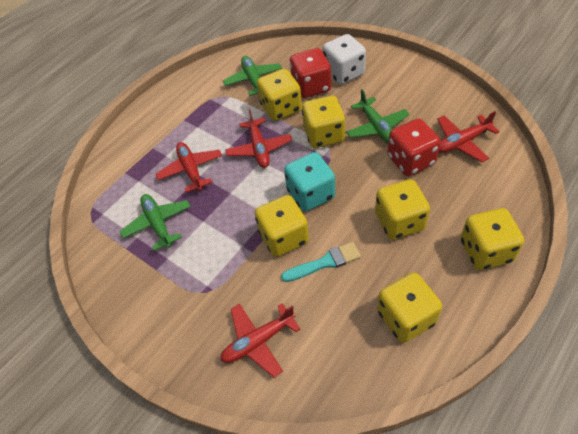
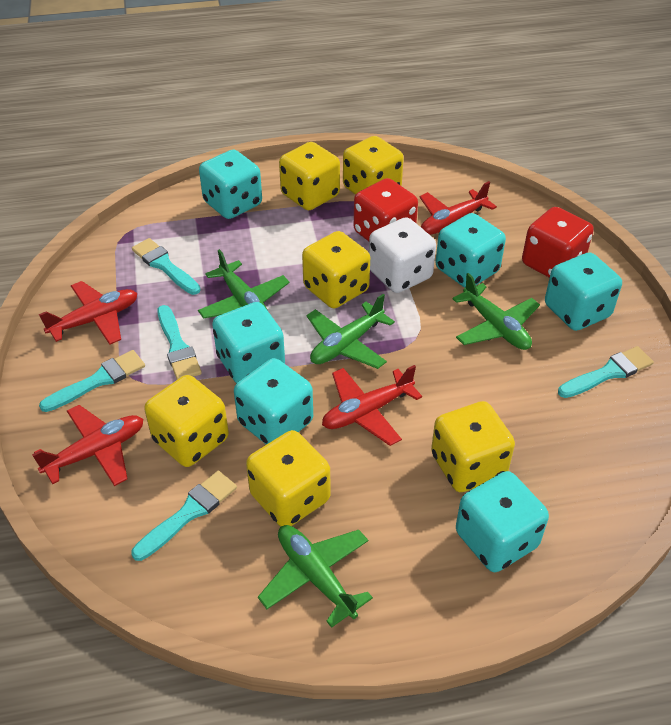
green plane: [120,194,191,251] [223,56,282,96] [346,89,409,143] = 3 -> [198,249,289,319] [258,525,373,628] [306,294,395,369] [453,273,540,350] = 4
turquoise brush: [281,242,361,282] = 1 -> [39,350,145,412] [131,471,237,561] [132,238,200,295] [158,305,202,380] [558,346,654,398] = 5
turquoise dice: [284,152,335,211] = 1 -> [199,149,262,219] [212,302,285,383] [234,358,313,445] [436,213,506,288] [456,471,549,572] [545,253,622,331] = 6

